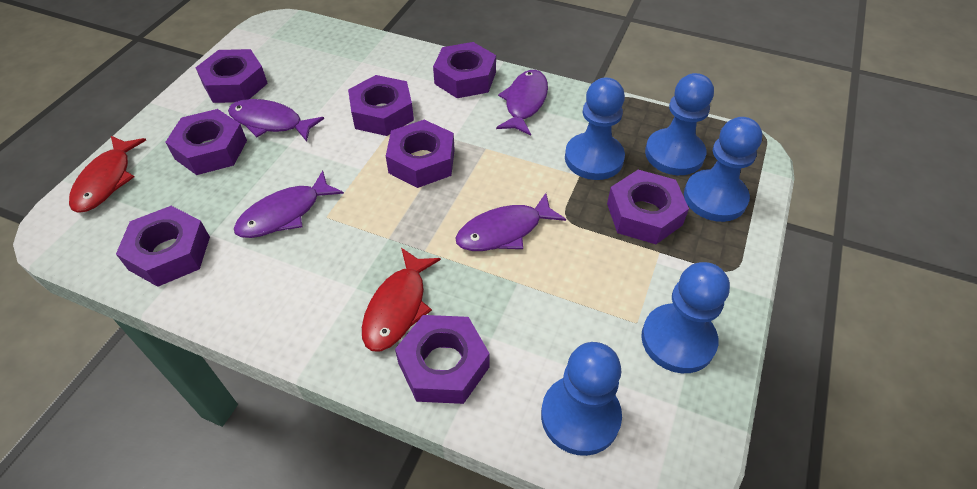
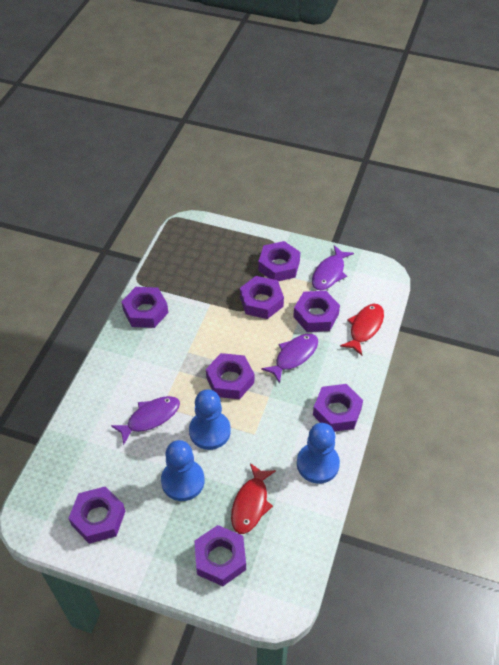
blue pawn: [541,342,622,456] [565,78,625,180] [641,262,730,373] [645,73,714,175] [684,117,762,222] = 5 -> [161,440,205,501] [189,389,231,450] [297,423,340,484] = 3
purple fish: [228,99,324,142] [234,170,344,238] [455,193,566,251] [496,70,548,136] = 4 -> [111,396,180,445] [261,334,318,384] [312,245,354,290] = 3

